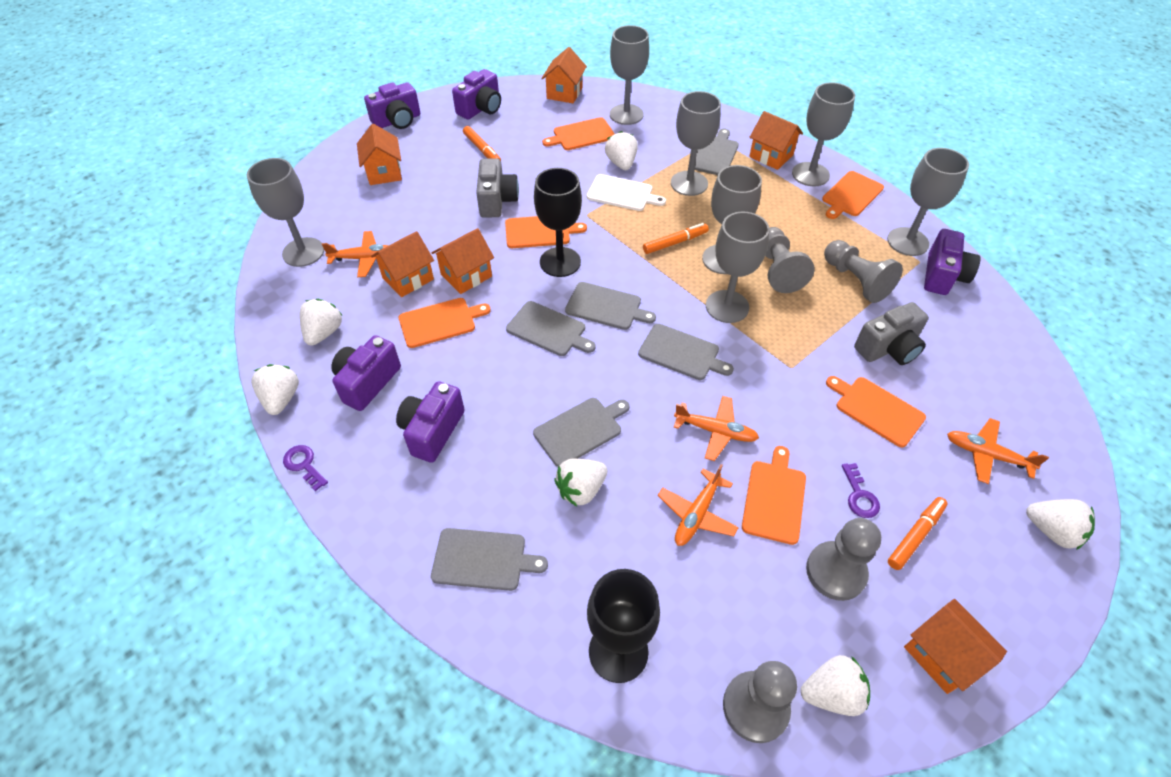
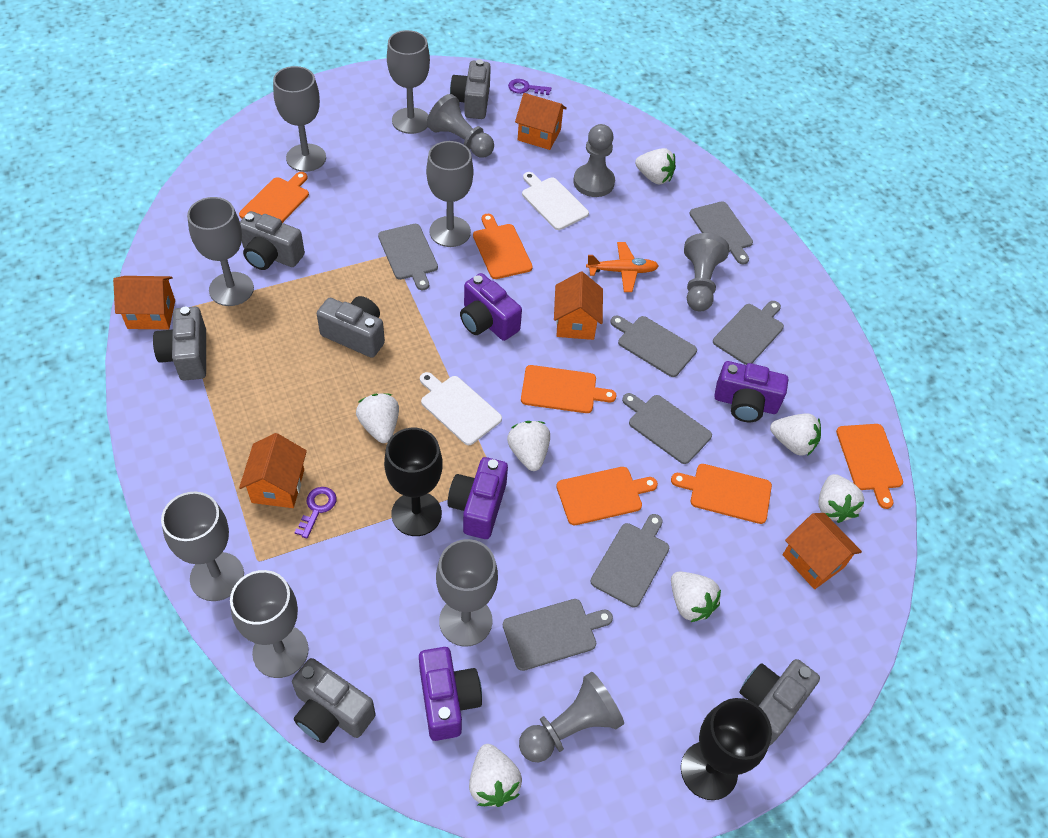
grey camera: [476,158,519,218] [854,302,929,365] = 2 -> [153,307,206,381] [240,211,305,270] [292,658,376,743] [317,296,385,358] [450,59,491,119] [739,659,820,746] = 6
grey cutting board: [431,528,548,591] [506,301,596,356] [533,398,629,467] [565,282,656,330] [638,324,734,380] [695,129,739,175] = 6 -> [378,224,438,290] [503,599,613,671] [591,514,669,607] [610,316,697,377] [622,393,712,464] [689,201,753,264] [713,301,784,365] = 7
orange house: [357,124,402,185] [371,231,434,297] [431,228,494,294] [541,47,587,103] [749,111,803,170] [904,599,1007,694] = 6 -> [113,276,175,329] [239,433,307,508] [515,93,567,150] [554,272,603,340] [783,513,862,589] = 5
orange marker: [463,126,501,161] [643,223,709,254] [888,497,948,570] = 3 -> none = 0
orange plane: [322,231,389,277] [658,464,739,546] [674,396,759,461] [947,418,1049,484] = 4 -> [586,242,659,292] = 1
purple camera: [331,335,401,411] [364,82,420,129] [396,381,465,463] [452,69,501,120] [924,229,980,295] = 5 -> [419,647,482,741] [448,457,508,539] [460,273,522,341] [714,361,788,422] = 4
white cutting board: [587,174,666,211] = 1 -> [420,372,502,445] [522,172,589,230] = 2
white strawberry: [251,364,299,415] [300,299,343,346] [554,459,607,506] [605,131,638,170] [801,655,870,716] [1026,499,1095,550] = 6 -> [356,394,399,443] [469,744,522,807] [507,421,550,471] [635,148,676,185] [671,572,721,622] [770,414,821,456] [818,474,864,523] = 7

